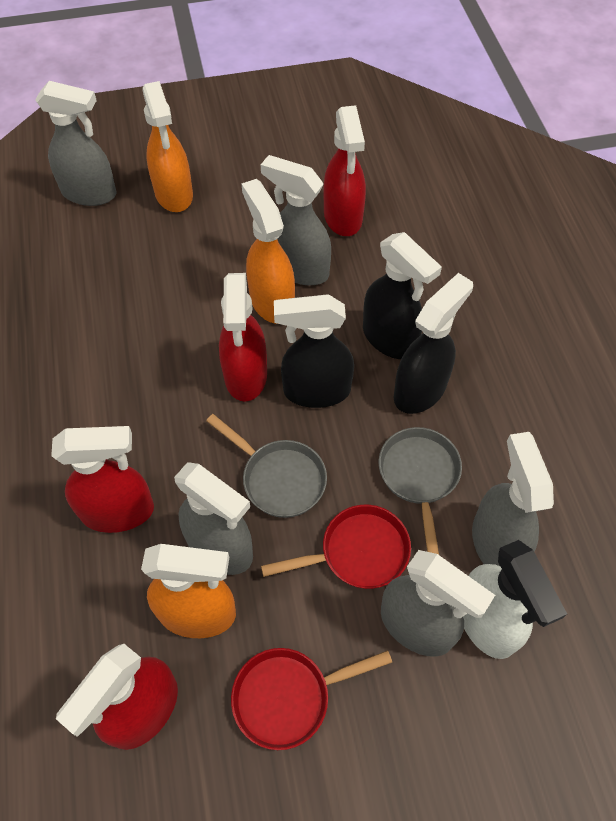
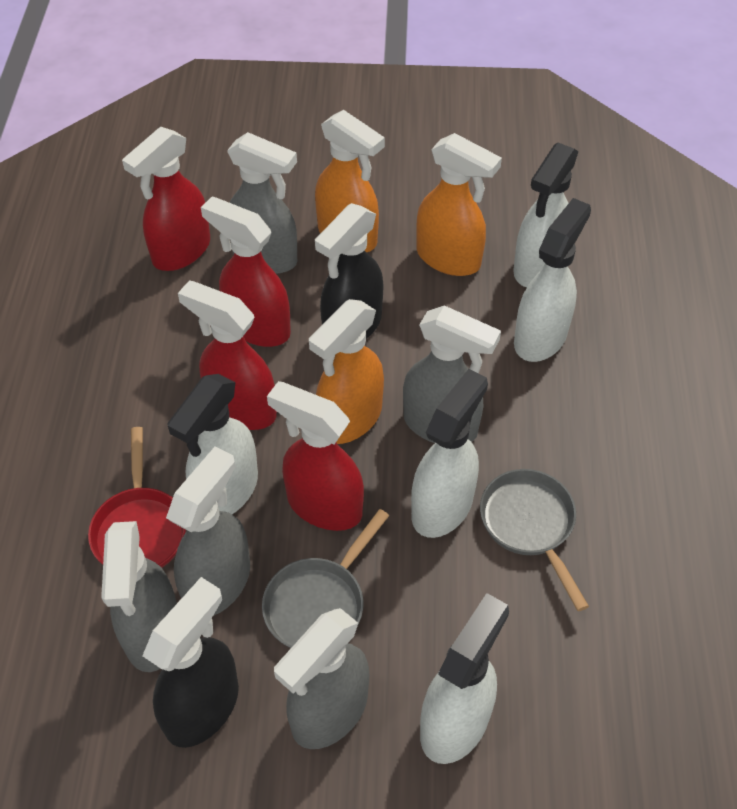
black spray bottle: [274,294,354,408] [363,232,442,359] [394,273,473,414] = 3 -> [143,577,239,748] [315,203,384,339] = 2
red pan: [231,648,392,750] [261,505,411,589] = 2 -> [88,427,186,568] = 1
white spray bottle: [463,540,567,659] = 1 -> [167,374,258,514] [411,369,488,538] [420,593,509,764] [513,143,578,287] [514,198,591,362] = 5

